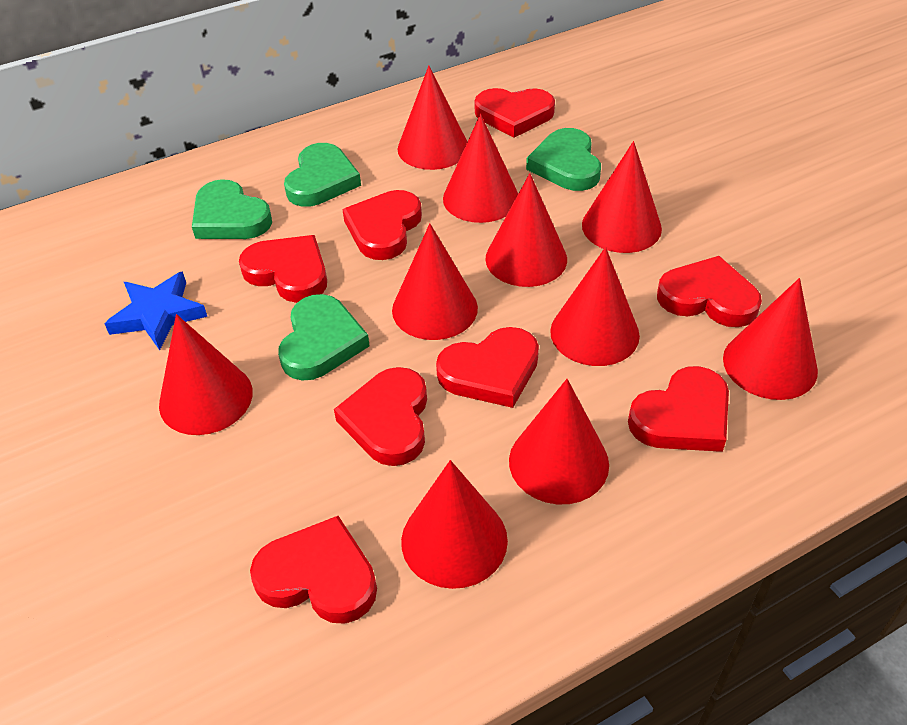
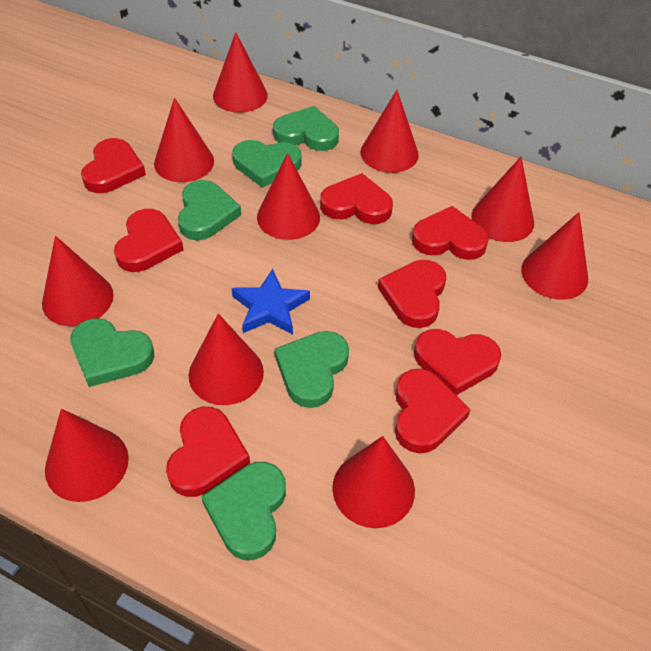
green heart: [192,179,272,239] [278,294,370,381] [284,143,361,207] [526,128,601,191] = 4 -> [70,318,154,387] [178,180,241,240] [201,462,286,560] [232,140,302,188] [273,106,339,151] [275,331,349,408] = 6

